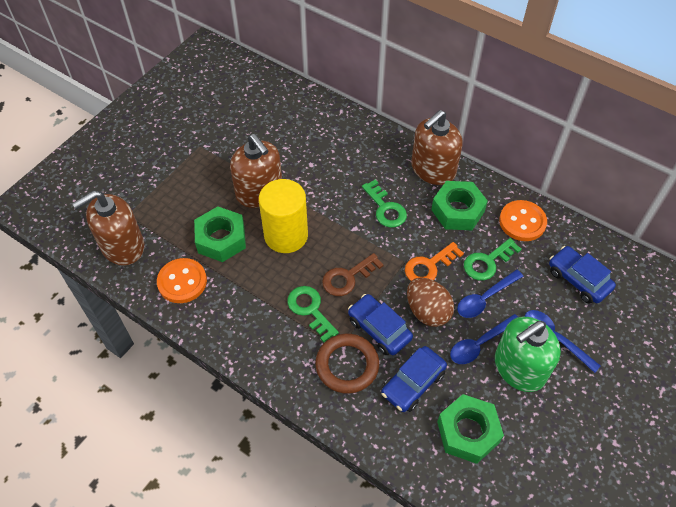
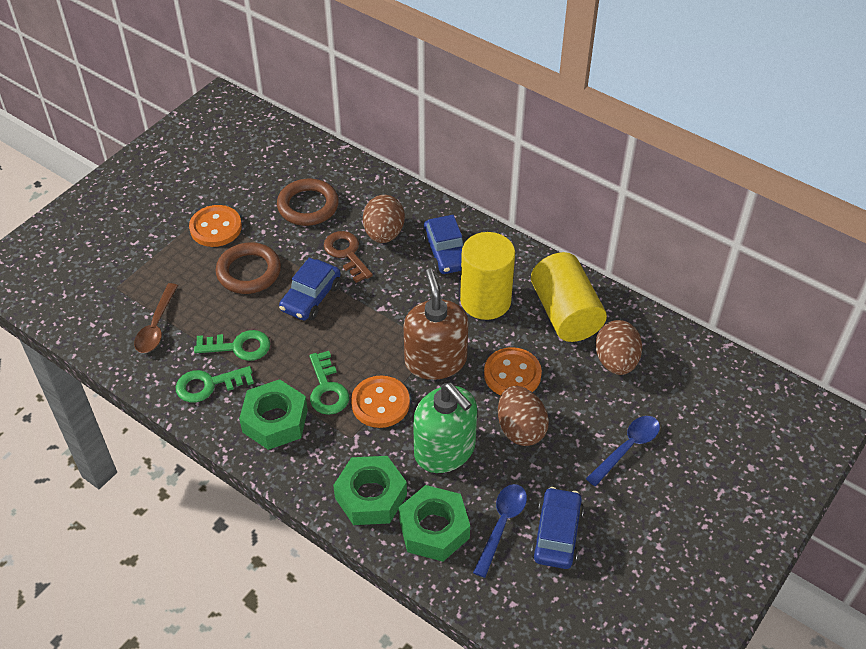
blue spoon: [450,314,518,364] [457,270,523,318] [525,310,601,373] = 3 -> [473,484,527,578] [586,416,660,486] = 2
brown egg: [407,277,454,327] = 1 -> [363,195,405,243] [498,386,549,446] [595,320,642,375] = 3
brown ring: [315,334,379,394] = 1 -> [216,242,281,294] [277,179,339,226] = 2
brown soap dispenser: [72,190,144,266] [230,134,282,208] [411,110,463,185] = 3 -> [403,269,469,380] = 1
brown spoon: none = 0 -> [134,283,178,353] = 1
orange button: [157,258,207,303] [499,200,547,241] = 2 -> [189,205,242,247] [351,375,410,428] [484,347,542,395] = 3
orange key: [405,242,464,281] = 1 -> none = 0
yellow cylinder: [259,179,308,253] = 1 -> [460,232,515,320] [531,252,607,342] = 2

